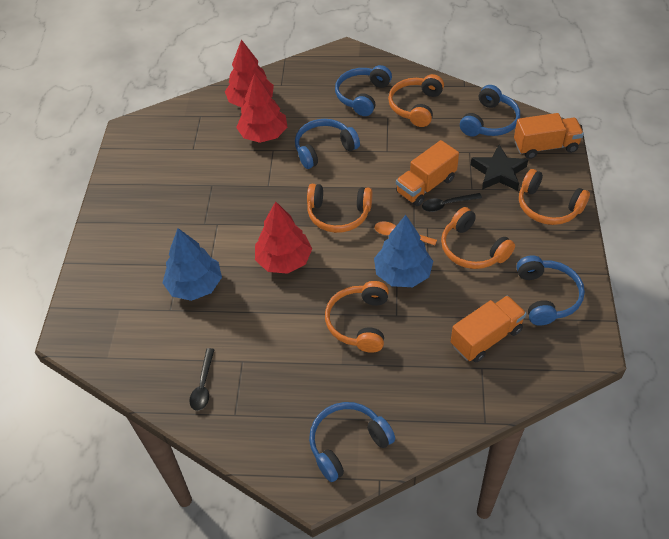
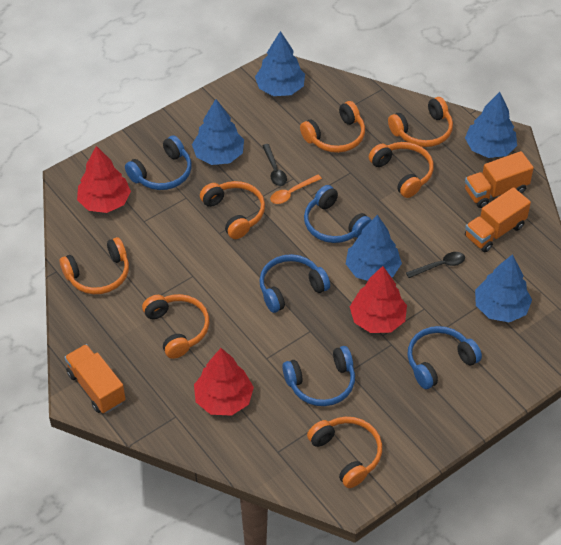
black star: [471,145,528,191] = 1 -> none = 0
blue tree: [162,228,222,301] [374,215,433,287] = 2 -> [192,99,244,165] [255,31,305,96] [346,215,402,281] [465,92,517,158] [475,254,532,322] = 5
orange headphones: [307,184,372,233] [325,281,389,353] [388,74,444,127] [441,207,515,269] [519,169,590,225] = 5 -> [60,237,129,294] [142,294,209,359] [200,181,265,239] [300,101,365,153] [307,417,382,488] [369,142,434,198] [388,97,453,147] = 7

